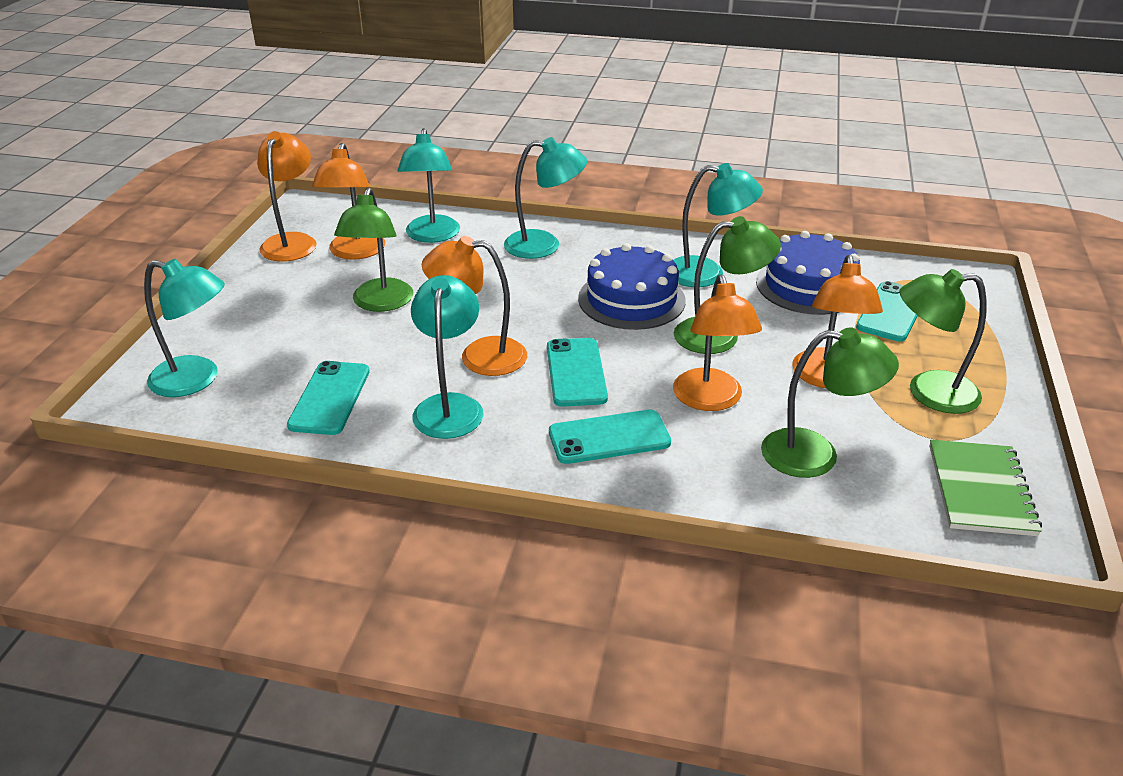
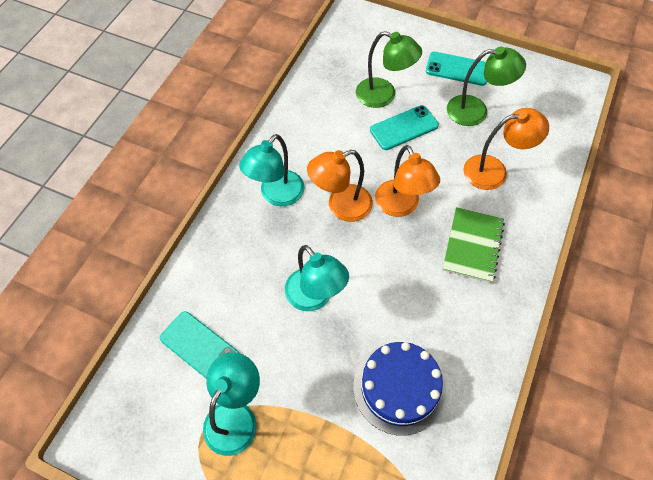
blue cake: [578,243,686,330] [756,231,860,315] = 2 -> [353,342,446,436] = 1
green lamp: [334,188,413,312] [674,216,781,354] [761,327,899,478] [899,269,987,414] = 4 -> [356,31,422,108] [447,46,526,126] = 2
orange lamp: [257,131,317,262] [312,143,385,260] [422,236,527,376] [673,274,762,411] [792,255,883,388] = 5 -> [307,150,373,222] [375,145,440,217] [463,108,549,190] = 3
turquoise lamp: [144,259,225,397] [398,128,460,243] [411,275,484,439] [504,137,587,259] [673,163,763,287] = 5 -> [203,352,260,456] [239,134,304,206] [285,245,349,311] = 3
turquoise phone: [287,361,370,435] [547,338,608,407] [549,410,671,464] [856,281,918,342] = 4 -> [160,311,240,379] [370,105,439,150] [426,52,487,86] = 3

